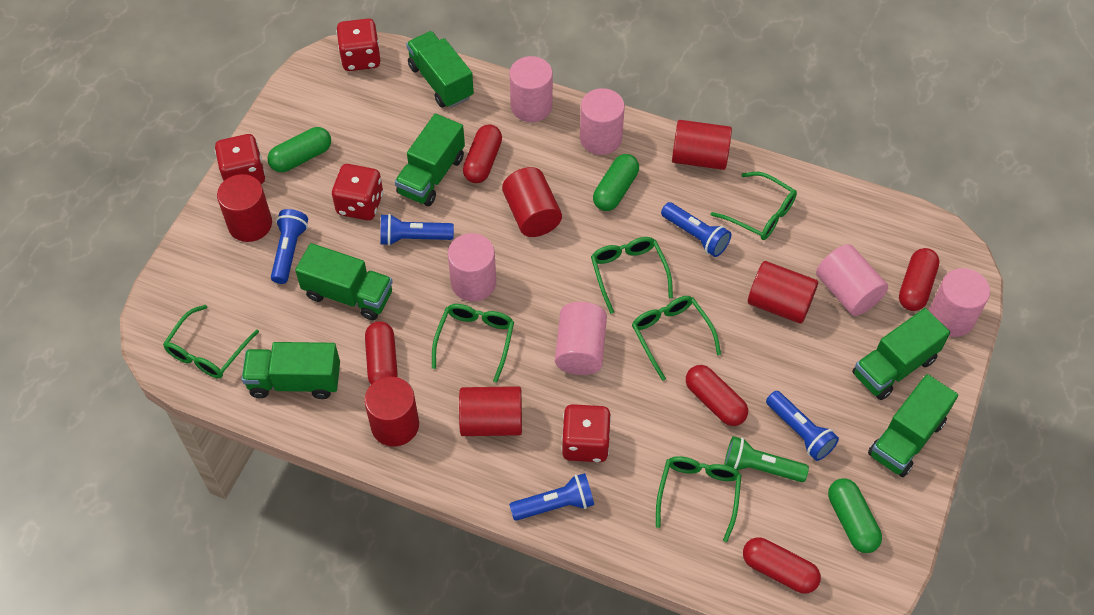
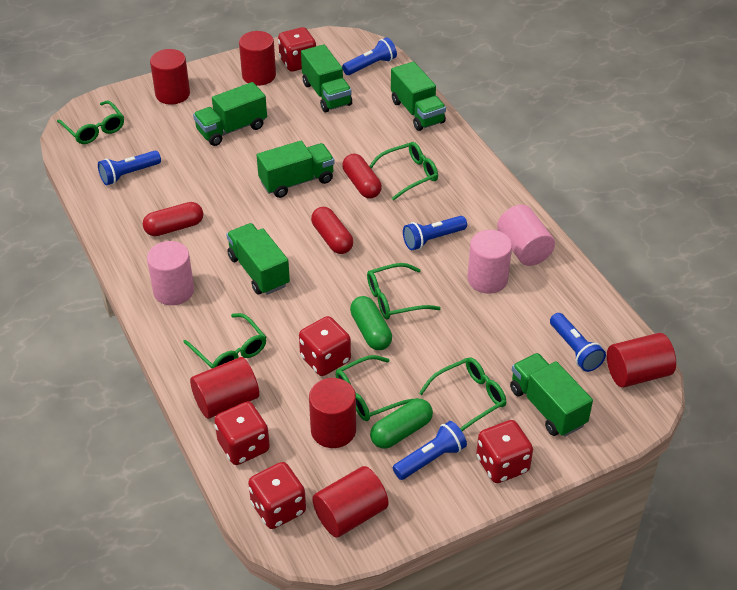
green capsule: [268,127,331,172] [593,154,639,211] [828,478,882,553] = 3 -> [350,296,392,350] [370,399,433,449] = 2
green flashlight: [724,436,809,482] = 1 -> none = 0
pink cylinder: [448,233,496,302] [509,56,553,122] [555,302,607,375] [580,88,625,155] [816,244,888,316] [929,268,990,337] = 6 -> [147,241,194,305] [467,230,512,294] [497,205,555,266] = 3
red capsule: [365,321,398,384] [463,124,502,183] [686,365,748,426] [743,537,821,593] [899,248,939,311] = 5 -> [143,202,203,236] [311,207,353,254] [342,154,382,199] = 3
red dice: [215,134,265,184] [332,164,383,220] [336,19,380,71] [561,404,611,462] = 4 -> [214,401,270,465] [248,462,306,529] [278,27,316,72] [299,316,351,376] [476,420,533,483] = 5

